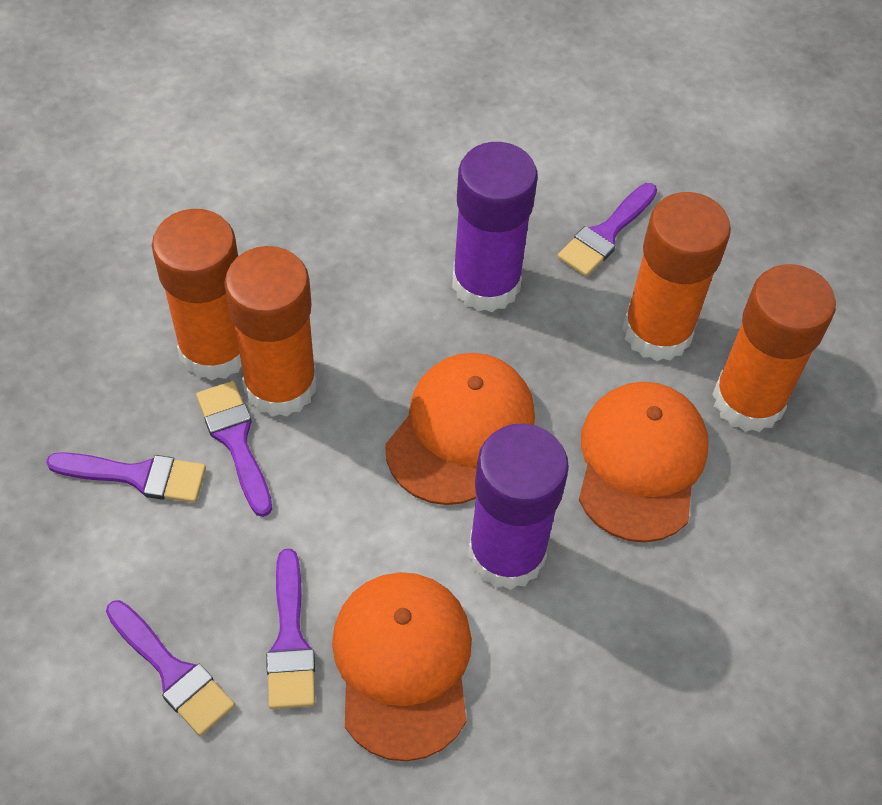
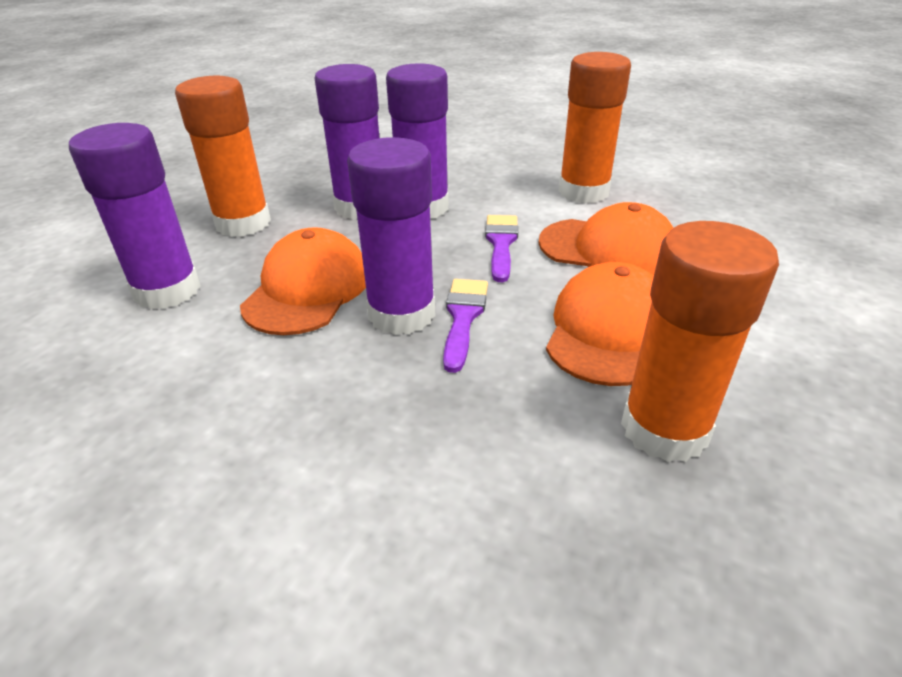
orange glue stick: [152,209,242,381] [224,246,317,417] [622,192,731,361] [712,264,836,432] = 4 -> [175,76,271,237] [558,52,631,204] [621,221,779,462] = 3
purple brush: [46,452,206,503] [106,600,235,736] [196,381,272,517] [266,549,315,709] [557,183,657,277] = 5 -> [443,279,488,373] [485,215,518,282] = 2
purple glue stick: [452,142,538,312] [468,423,569,590] = 2 -> [69,123,201,309] [315,64,379,220] [347,137,435,335] [386,63,449,218] = 4

